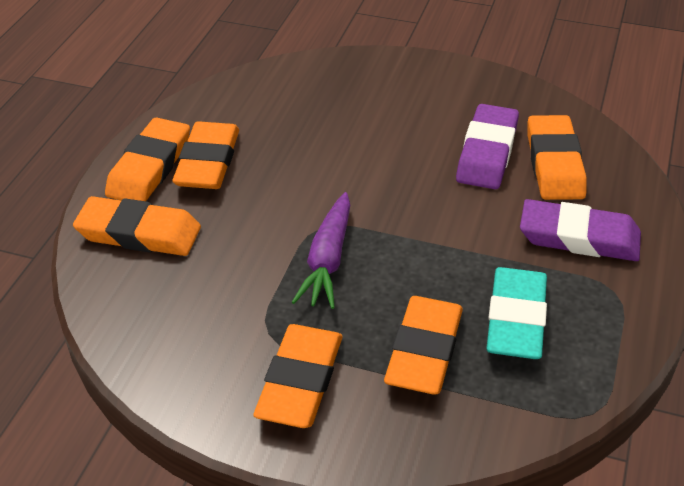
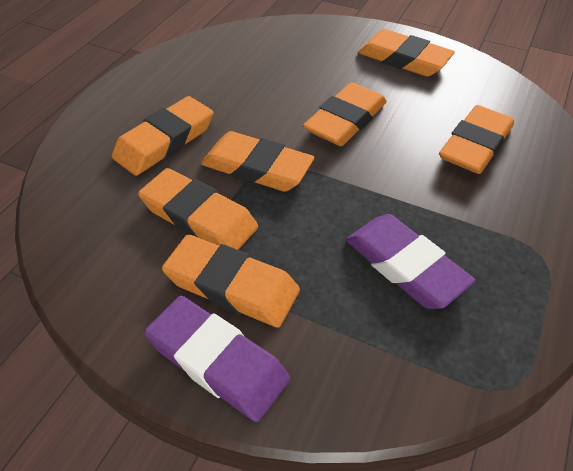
orange eraser: [73,196,201,256] [105,117,190,201] [172,121,239,189] [253,324,342,428] [384,296,463,394] [527,115,587,200] = 6 -> [112,96,213,176] [138,168,258,250] [162,234,300,328] [201,131,315,192] [303,82,387,146] [358,29,455,77] [439,105,514,174] = 7
purple carrot: [292,192,350,309] = 1 -> none = 0
turquoise eraser: [486,267,547,359] = 1 -> none = 0

